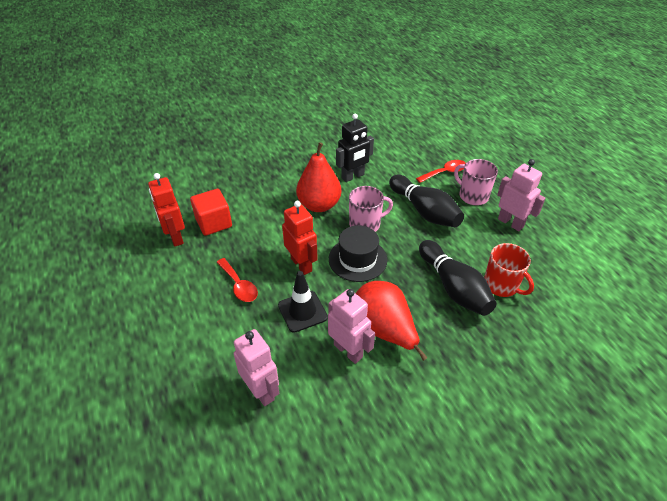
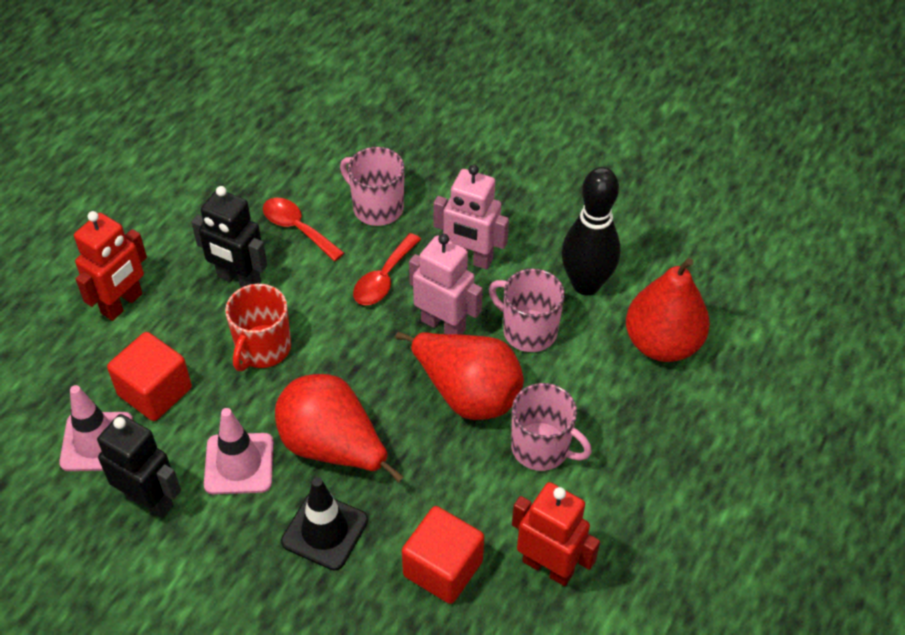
black bowling pin: [389,175,464,227] [419,240,497,316] = 2 -> [562,167,621,295] = 1
black hat: [329,225,387,282] = 1 -> none = 0
black robot: [336,113,374,182] = 1 -> [97,414,181,519] [191,186,267,287] = 2
pink mug: [349,186,393,232] [454,159,498,205] = 2 -> [340,147,404,226] [489,269,565,352] [511,383,592,471] = 3
pink robot: [234,329,279,406] [328,289,375,364] [497,159,546,231] = 3 -> [409,234,483,334] [433,165,509,270] = 2
pink traffic cone: none = 0 -> [59,385,133,471] [204,408,274,494] = 2
red cube: [190,189,232,236] = 1 -> [107,332,192,421] [402,506,484,604] = 2
red pear: [296,142,341,212] [356,281,428,361] = 2 -> [275,374,404,482] [395,332,524,420] [626,258,710,362] = 3

